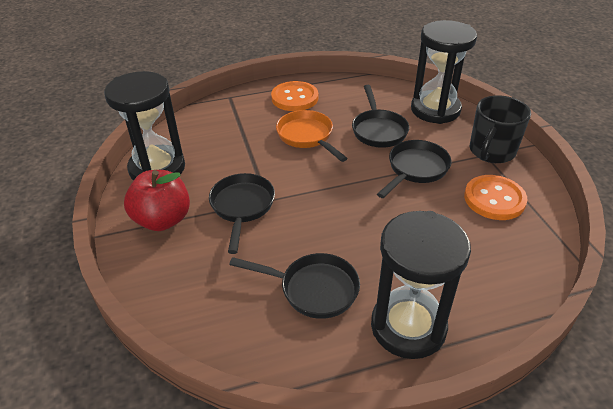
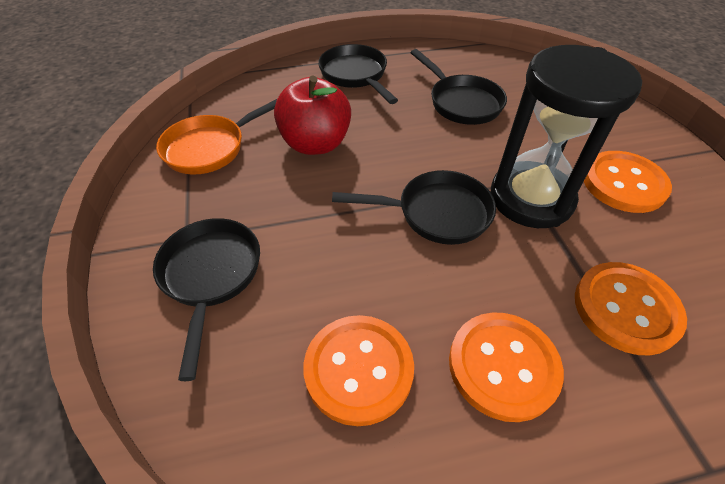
black hourglass: [104,71,185,181] [371,211,471,359] [411,20,477,124] = 3 -> [491,45,642,228] = 1
black mug: [470,96,531,163] = 1 -> none = 0
orange button: [271,81,318,111] [464,175,527,220] = 2 -> [303,315,414,426] [449,312,564,422] [575,262,687,355] [584,151,672,213] = 4

